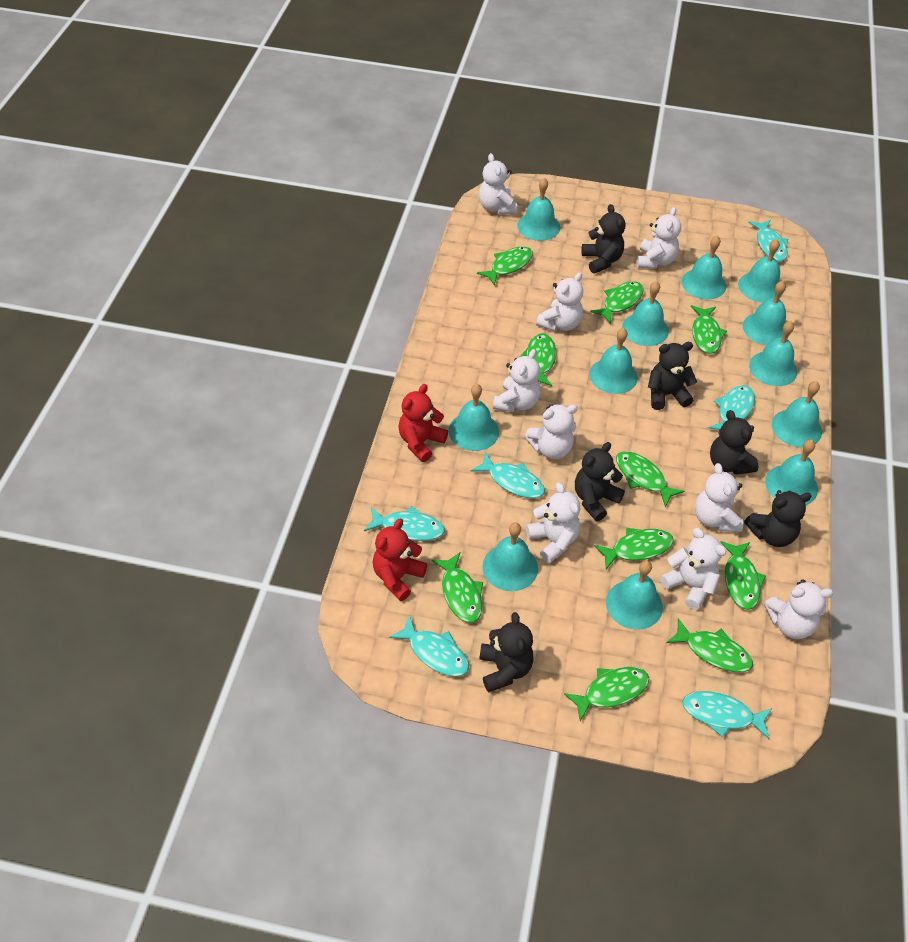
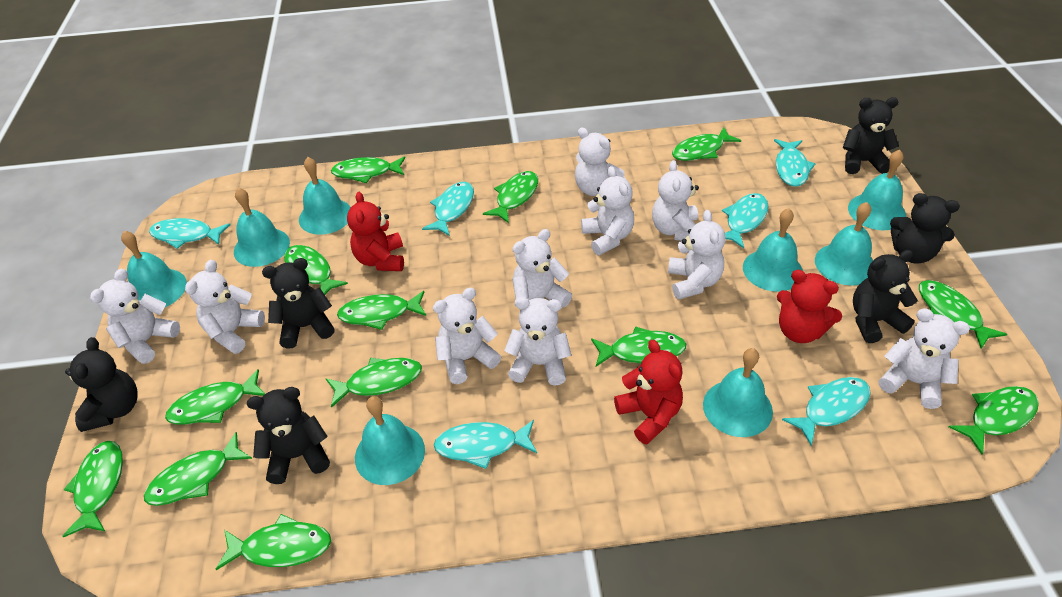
green fish: [432,553,483,623] [477,246,533,286] [520,333,556,386] [564,667,649,721] [590,281,644,324] [594,528,674,569] [616,451,684,507] [666,618,753,672] [691,305,727,354] [720,541,766,610] = 10 -> [63,441,123,537] [144,432,252,506] [165,370,265,425] [216,514,331,570] [284,245,348,295] [326,358,422,408] [331,157,405,183] [337,291,426,330] [483,171,538,223] [591,326,686,367] [672,127,741,161] [919,280,1007,349] [949,386,1039,454] = 13
red teddy bear: [372,519,427,601] [398,384,448,462] = 2 -> [347,192,404,271] [614,340,683,444] [777,270,842,343] = 3
turquoise bell: [448,384,499,451] [482,522,538,591] [517,178,560,241] [589,328,638,394] [606,560,663,630] [622,281,669,346] [681,236,726,300] [738,239,783,303] [743,281,789,345] [749,321,797,386] [765,439,818,505] [772,381,822,447] = 12 -> [121,231,187,308] [234,188,290,267] [299,157,351,235] [355,396,425,485] [703,348,773,437] [743,208,803,292] [815,202,873,286] [848,150,906,230] = 8
white teddy bear: [479,153,517,214] [493,349,541,412] [525,404,578,459] [526,483,580,563] [536,272,583,331] [637,207,681,269] [660,528,726,610] [695,463,743,532] [764,579,833,639] = 9 -> [90,269,180,364] [185,260,265,354] [433,288,501,384] [504,297,571,386] [512,229,572,307] [575,128,626,196] [581,166,634,255] [652,160,699,241] [668,210,726,300] [879,308,970,409] = 10

